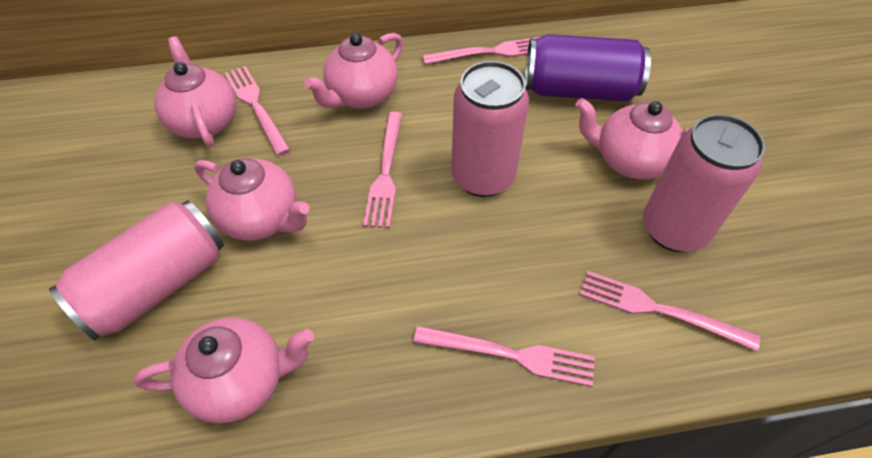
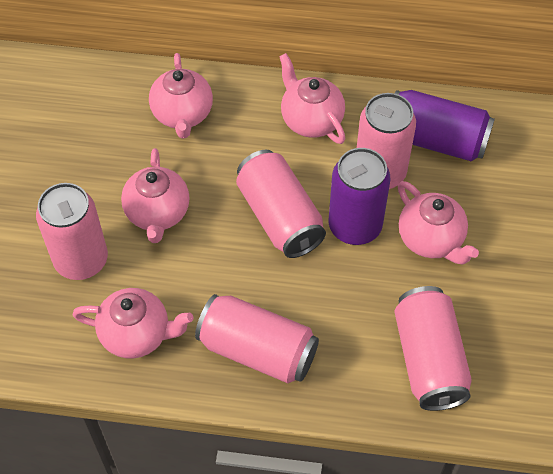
pink can: [49,200,224,341] [451,61,529,197] [643,114,765,252] = 3 -> [36,183,108,280] [195,294,319,383] [236,149,326,258] [357,93,416,189] [394,286,472,411] = 5
pink fork: [224,66,291,156] [363,112,403,228] [413,326,595,387] [422,37,540,64] [580,271,760,351] = 5 -> none = 0
purple can: [525,34,651,102] = 1 -> [329,148,390,245] [395,90,495,161] = 2

